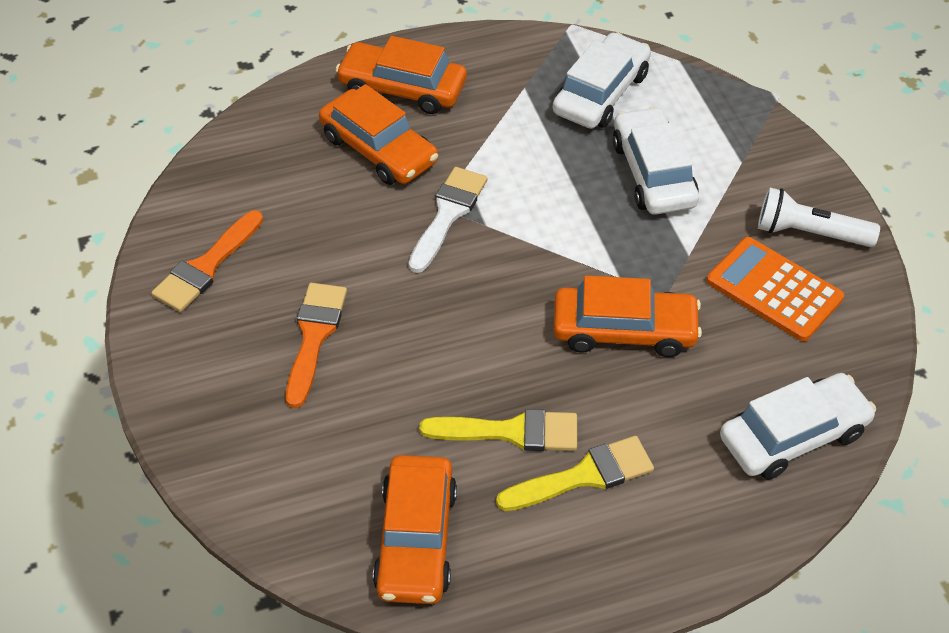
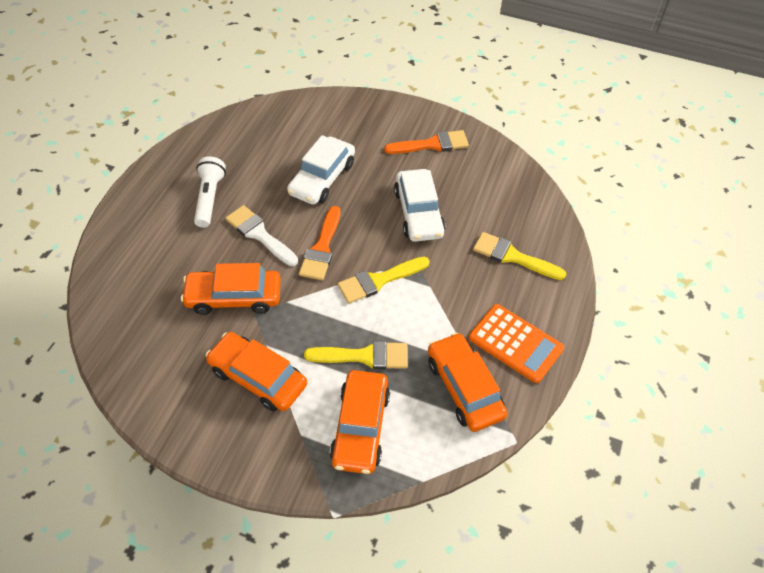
white car: [553,32,651,129] [613,107,699,215] [720,373,876,480] = 3 -> [287,135,355,205] [394,169,445,242] = 2
yellow brush: [419,409,577,451] [496,436,654,511] = 2 -> [304,341,408,369] [338,257,430,303] [473,232,566,280] = 3

